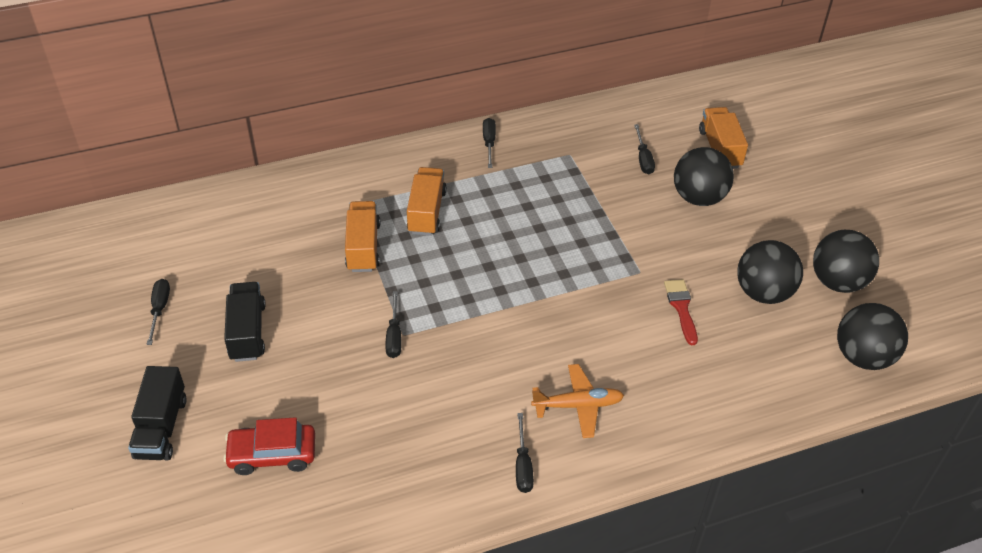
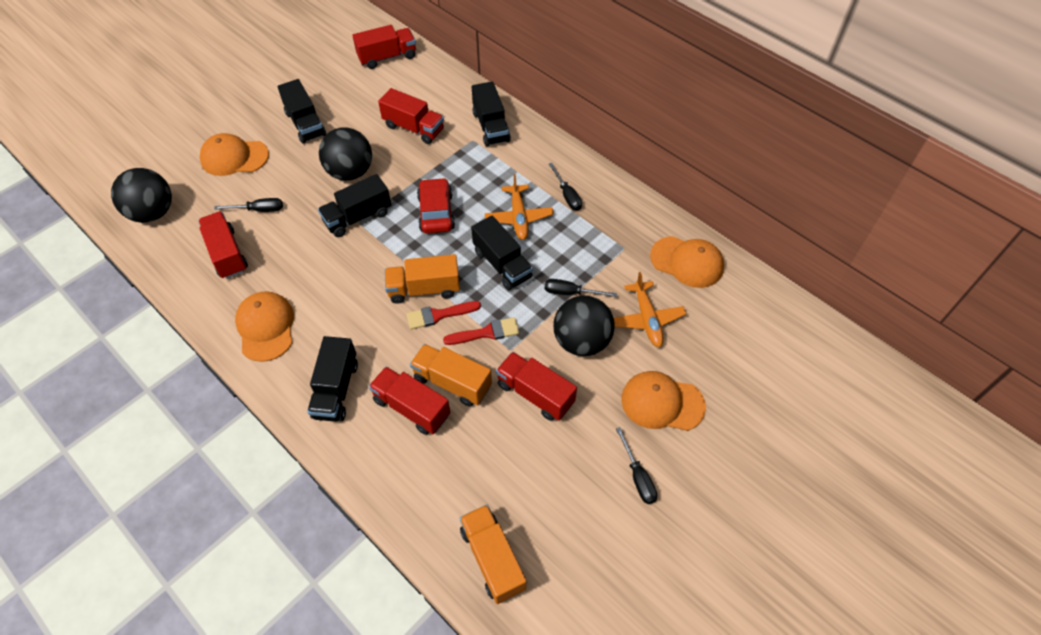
black ball: [674,147,734,206] [737,240,803,304] [813,230,879,293] [837,303,908,370] = 4 -> [111,168,172,223] [319,127,372,181] [553,295,615,356] = 3
black screwdriver: [146,279,170,345] [385,291,402,358] [483,118,496,168] [516,413,534,493] [634,124,655,174] = 5 -> [214,198,283,212] [545,279,617,297] [549,163,582,211] [616,427,657,504] = 4
black truck: [128,366,186,460] [224,282,266,362] = 2 -> [278,79,326,144] [307,336,358,422] [318,174,391,237] [471,216,533,290] [472,81,511,146] = 5
orange cap: none = 0 -> [200,133,269,176] [235,291,294,362] [621,371,706,431] [650,236,724,288] = 4
orange plane: [531,364,624,438] = 1 -> [485,174,554,240] [614,272,686,347] = 2
red brush: [664,279,698,345] = 1 -> [406,301,481,330] [443,317,519,345] = 2
red truck: none = 0 -> [198,211,248,279] [353,25,416,69] [369,367,450,435] [378,88,444,144] [496,352,577,421] = 5

